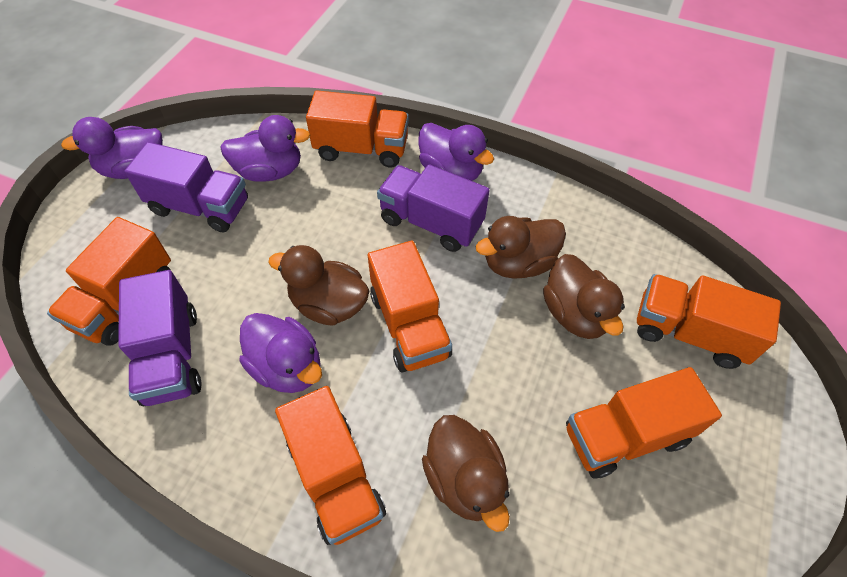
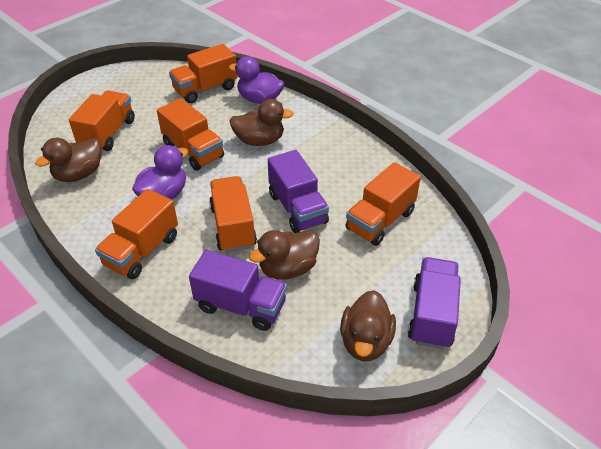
purple duck: [61,117,163,179] [220,115,310,182] [239,313,322,393] [418,123,494,181] = 4 -> [132,145,188,200] [229,56,284,104] = 2

